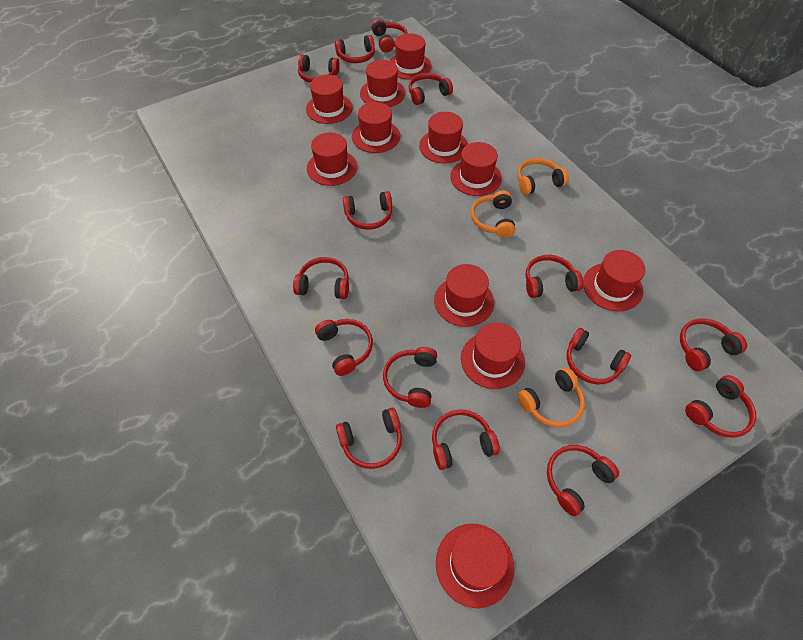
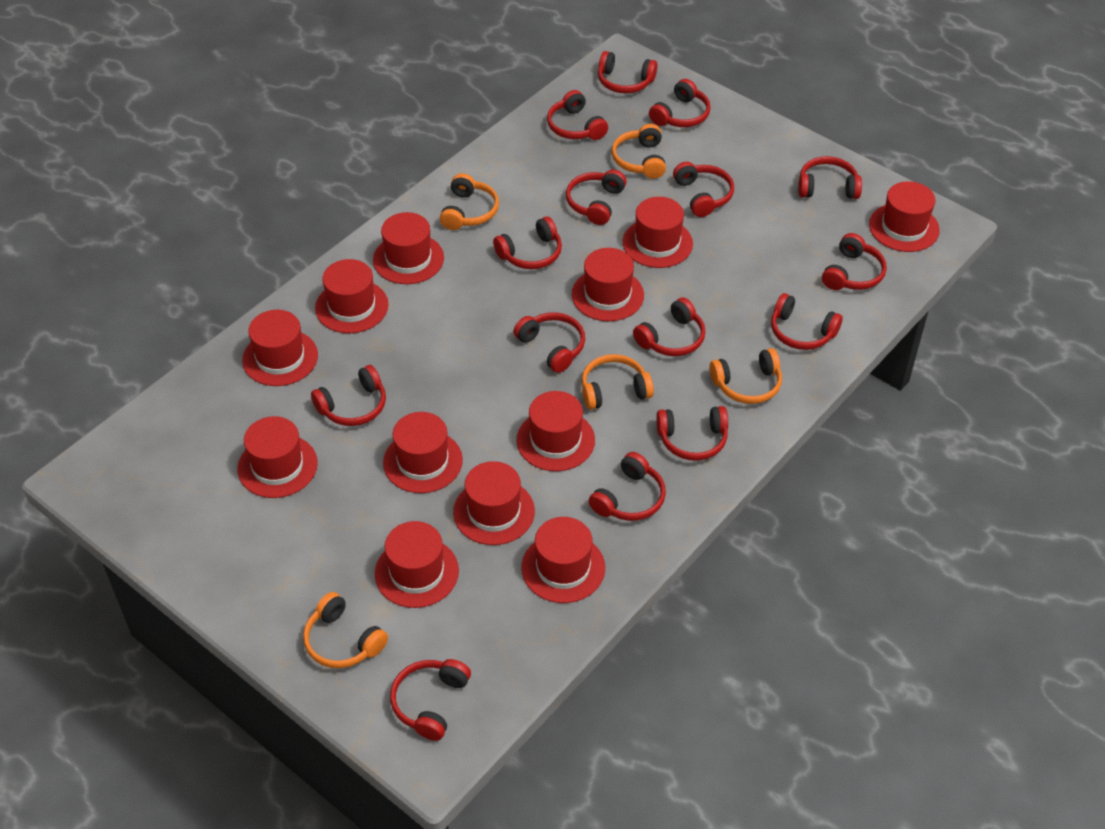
orange headphones: [471,190,516,238] [517,158,569,195] [517,367,585,427] = 3 -> [303,592,388,668] [440,173,499,230] [581,354,654,410] [612,124,666,179] [709,348,782,404] = 5
red hat: [306,75,353,124] [307,132,357,186] [352,102,400,153] [360,60,405,107] [390,33,432,80] [419,112,468,164] [434,264,494,327] [436,524,514,608] [450,142,502,196] [461,323,525,389] [583,250,646,312] = 11 -> [237,416,318,498] [242,310,318,386] [315,259,389,333] [373,212,444,284] [375,521,459,608] [383,412,463,493] [453,461,535,545] [516,391,595,471] [522,517,605,603] [572,248,644,321] [623,197,693,268] [869,181,940,252] = 12

